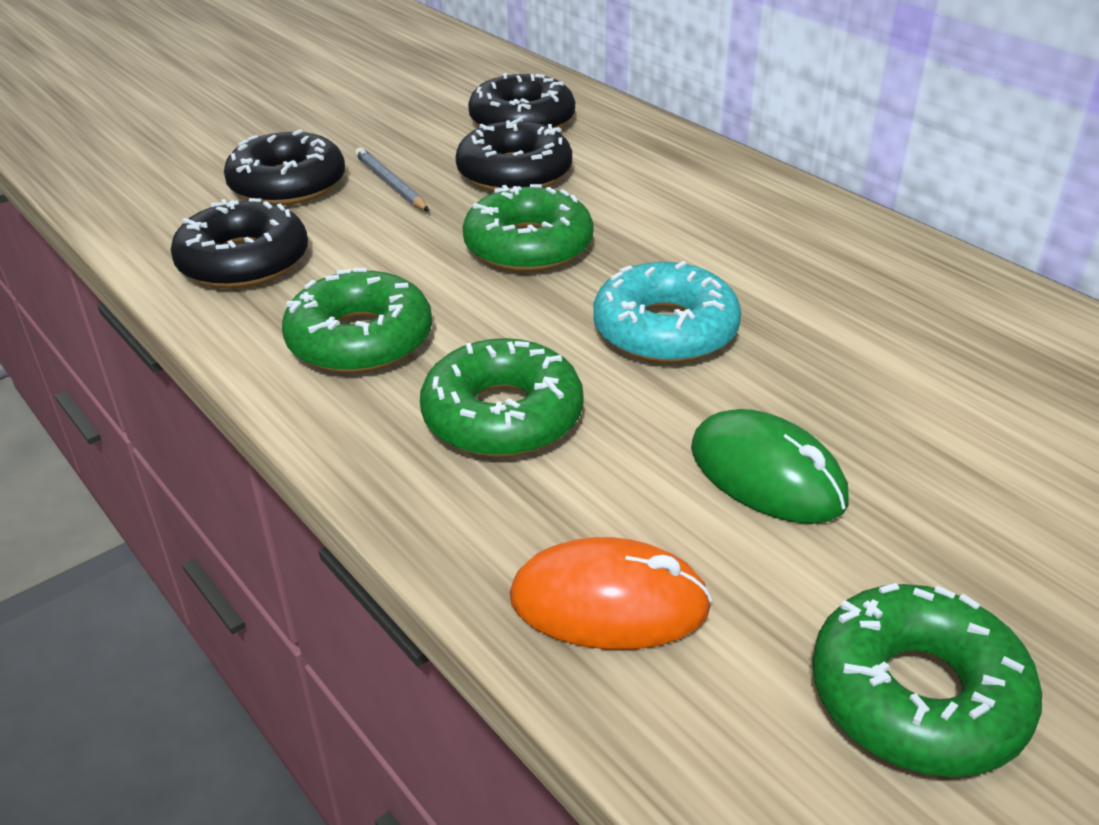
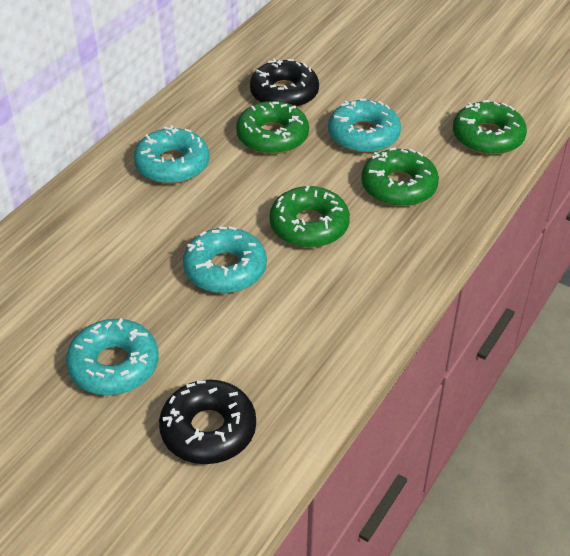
black donut: [171,198,308,288] [224,129,345,205] [456,117,572,192] [468,73,575,128] = 4 -> [159,380,256,464] [250,58,319,108] = 2
green mouse: [691,409,849,524] = 1 -> none = 0
grey pencil: [355,147,429,211] = 1 -> none = 0
orange mouse: [510,537,712,650] = 1 -> none = 0
turquoise donut: [593,261,741,363] = 1 -> [66,318,159,395] [134,125,209,184] [183,226,267,293] [328,99,401,153] = 4

